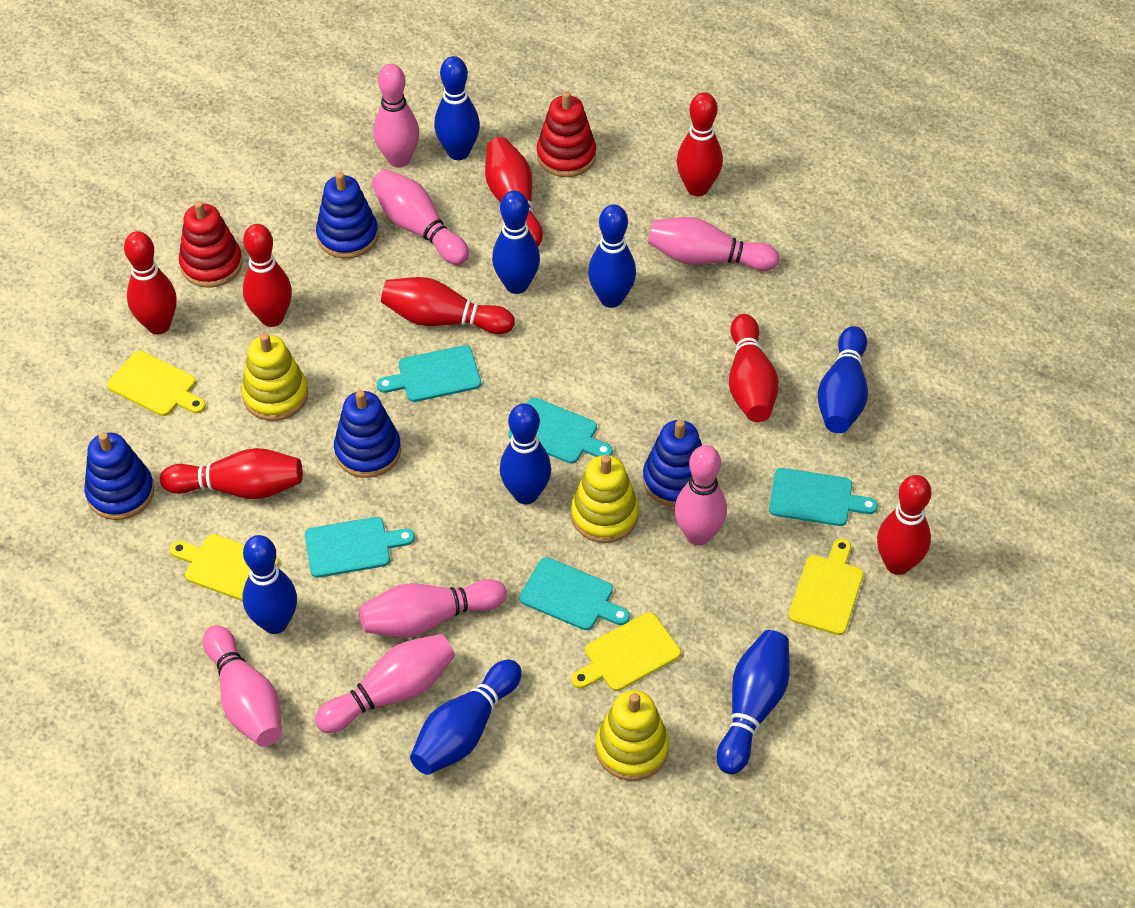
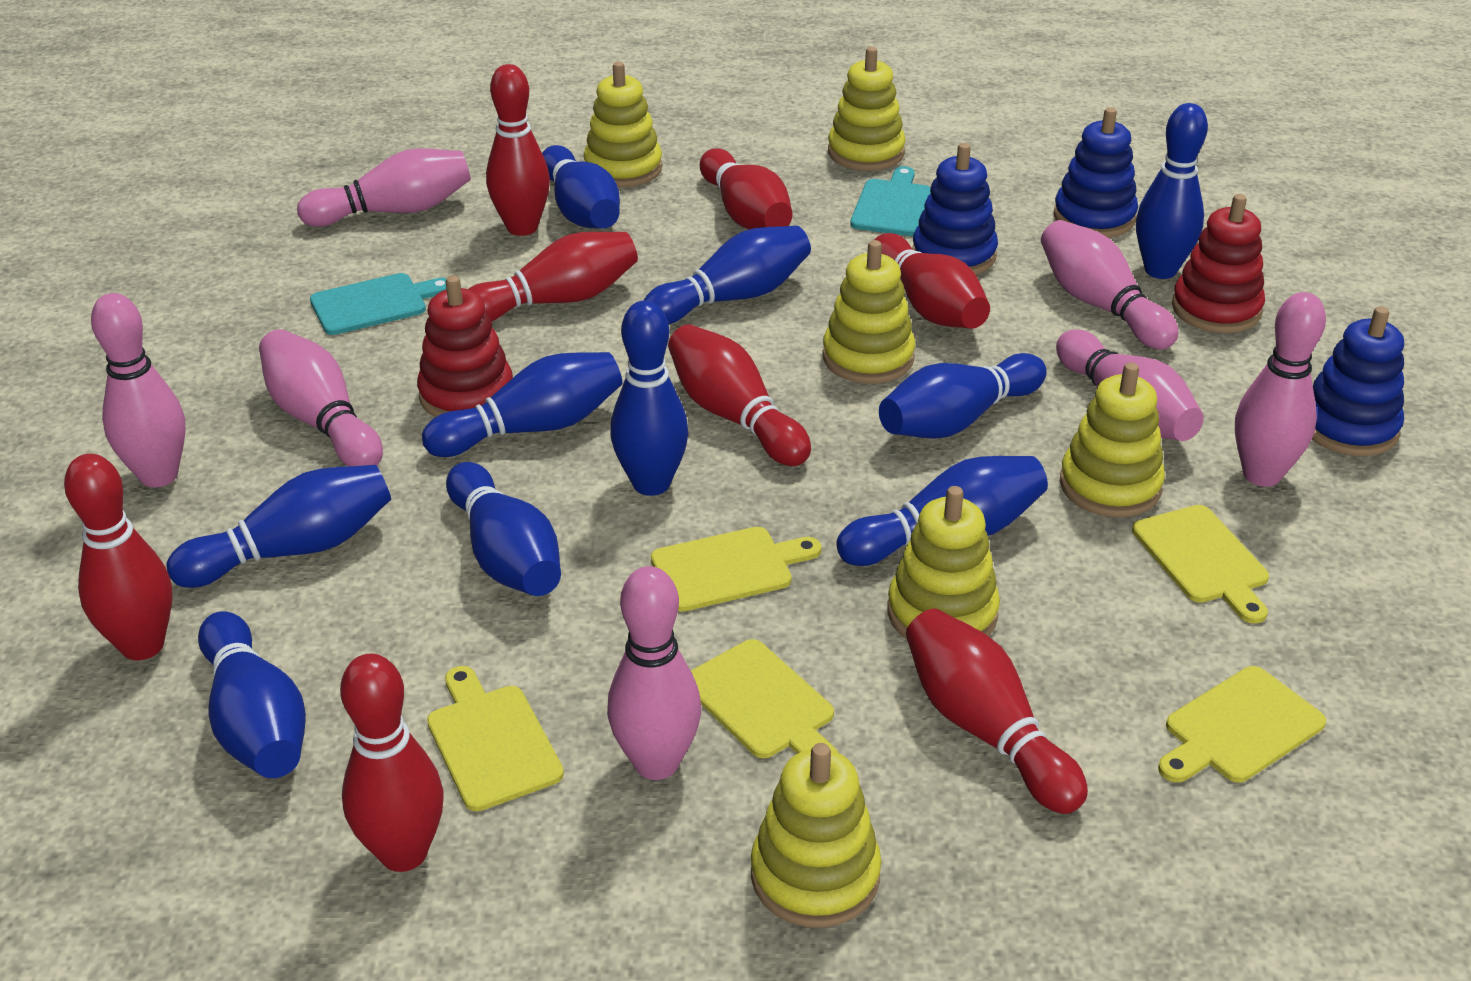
blue bowling pin: [243,535,297,634] [410,659,522,775] [434,56,480,160] [492,191,540,294] [500,403,551,504] [588,204,636,308] [717,630,790,774] [818,326,868,433] = 8 -> [167,465,391,588] [198,611,306,778] [422,352,622,457] [446,462,561,596] [542,145,620,228] [610,301,689,496] [644,226,811,324] [836,456,1048,566] [879,353,1047,439] [1136,103,1208,279] = 10
blue stacking toy: [84,432,154,520] [316,172,378,259] [334,390,401,478] [643,419,702,507] = 4 -> [912,143,998,275] [1053,107,1138,237] [1312,306,1404,456] = 3
turquoise cutting board: [305,517,415,578] [377,345,481,402] [508,398,613,464] [519,557,630,630] [769,468,878,526] = 5 -> [310,273,447,335] [850,166,931,236] = 2
yellow cutting board: [107,351,206,416] [170,534,279,601] [571,612,681,691] [788,538,864,635] = 4 -> [427,666,564,811] [651,527,821,612] [691,639,838,758] [1132,505,1269,624] [1158,666,1326,783] = 5
yellow stacking toy: [241,333,308,421] [571,455,639,543] [596,690,669,781] = 3 -> [583,62,662,187] [751,743,881,928] [822,240,915,384] [828,47,906,171] [887,486,1000,639] [1060,362,1165,517] = 6

